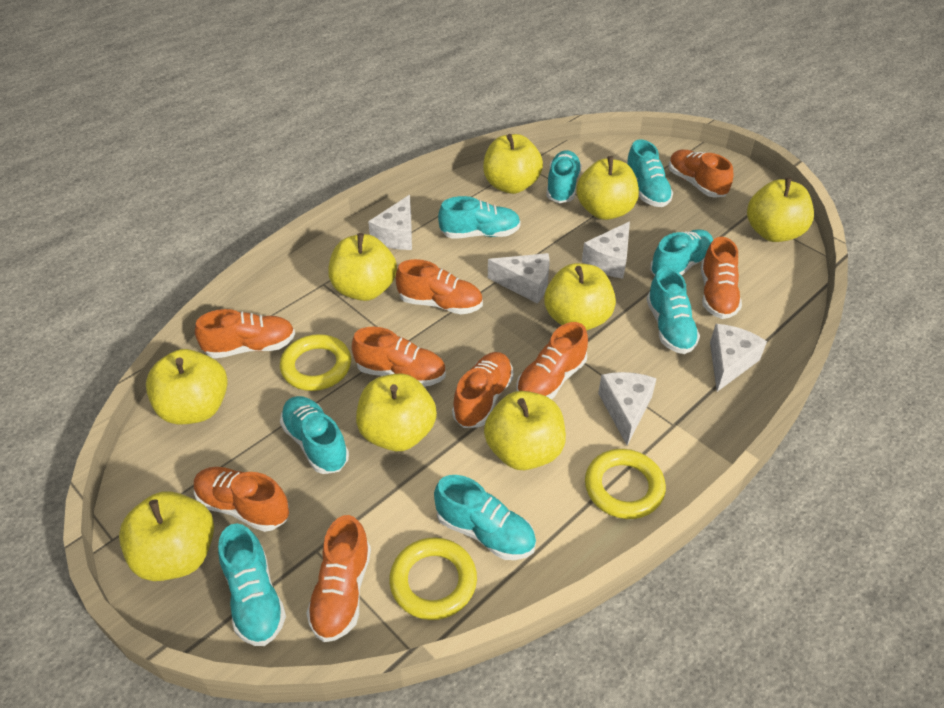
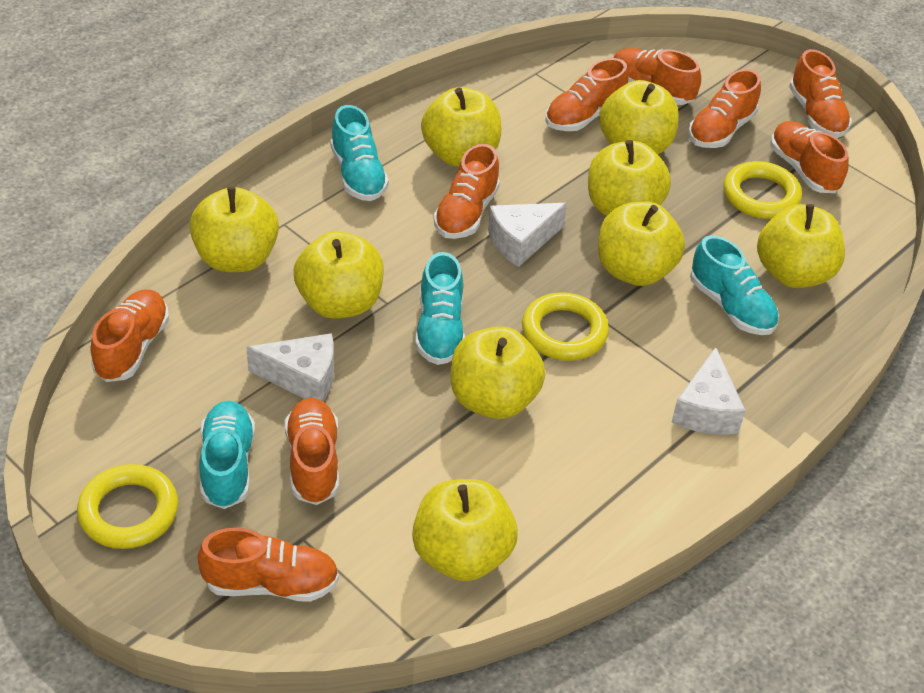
turquoise shoe: [218,524,286,646] [280,396,349,474] [434,475,536,560] [438,196,521,239] [546,150,582,203] [627,139,673,207] [646,267,700,354] [650,229,713,276] = 8 -> [199,401,255,509] [330,105,389,201] [415,252,465,365] [690,235,779,335] = 4
white cheese: [368,195,412,250] [488,253,550,304] [582,221,630,279] [598,372,657,446] [710,324,767,392] = 5 -> [246,333,334,401] [488,203,567,267] [672,347,746,435] = 3

